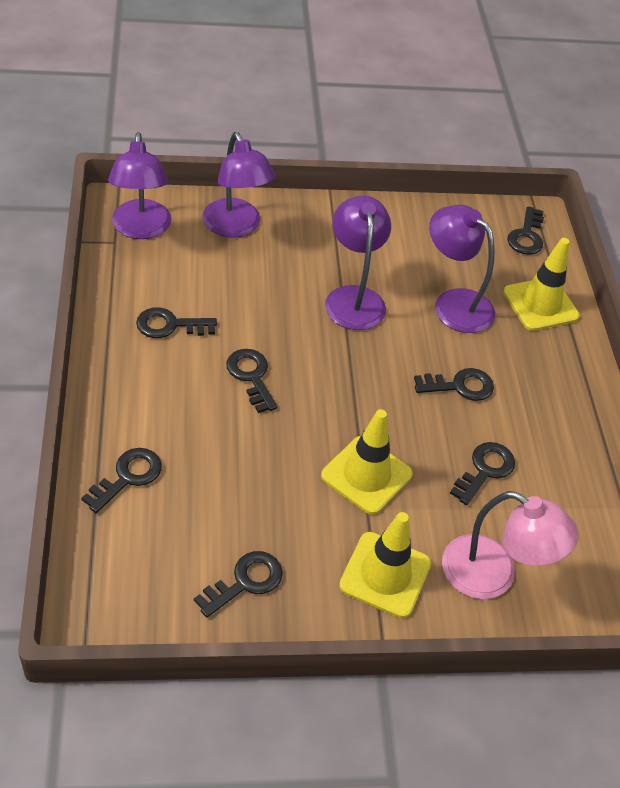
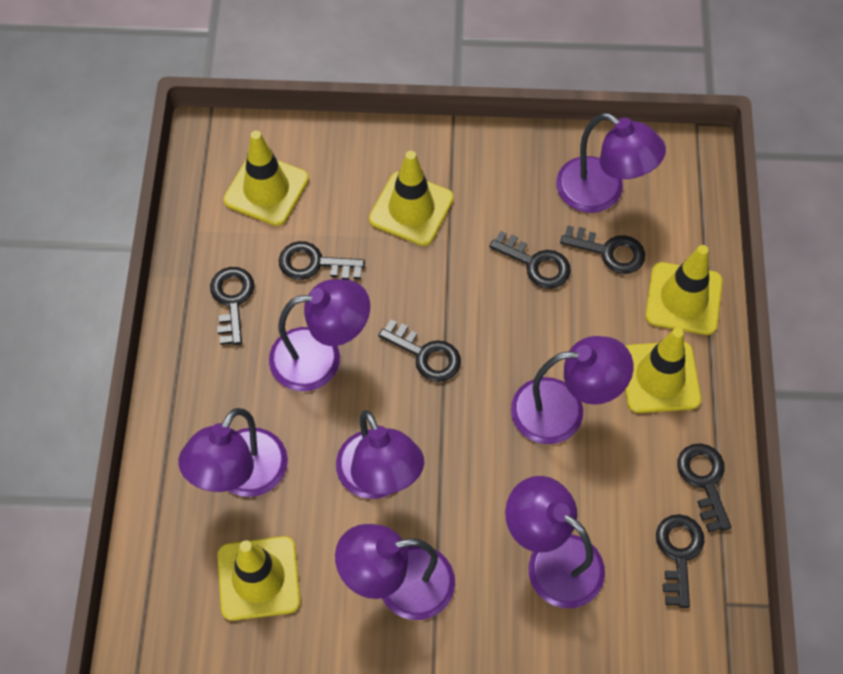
pink lamp: [442,491,579,599] = 1 -> none = 0
purple lamp: [108,132,171,239] [202,132,276,238] [325,196,391,330] [429,205,495,333] = 4 -> [179,408,288,497] [269,279,370,391] [335,524,455,620] [336,410,424,499] [505,476,605,608] [511,336,633,444] [556,113,666,213] = 7
yellow traffic cone: [321,409,413,515] [339,512,431,618] [503,238,580,331] = 3 -> [217,536,300,621] [224,131,309,226] [369,151,454,246] [625,328,701,413] [645,245,723,335] = 5

